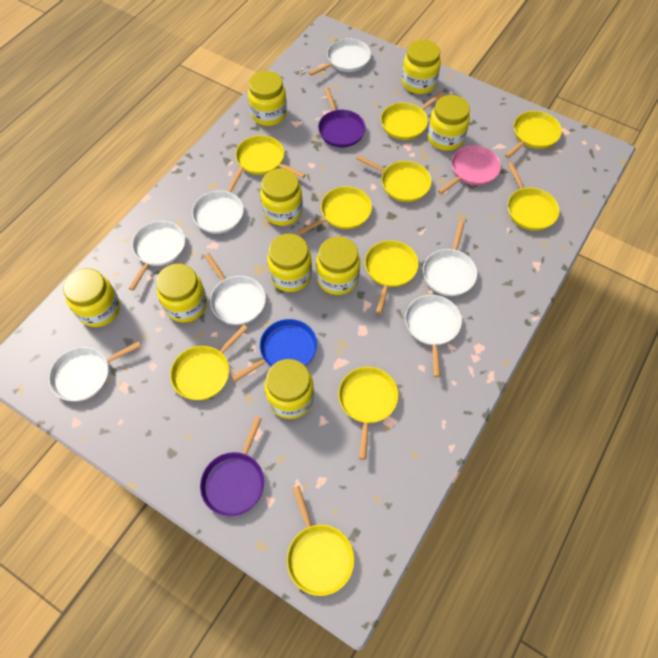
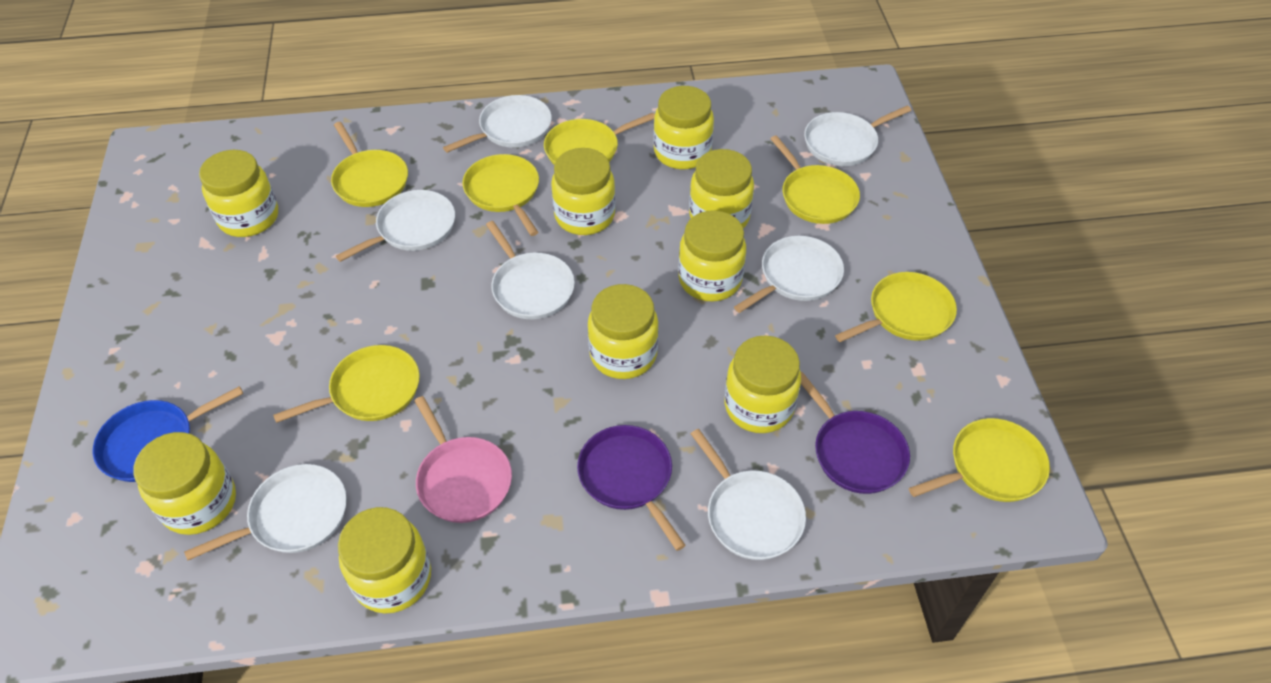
yellow pan: [170,325,248,400] [235,135,306,178] [287,486,354,596] [298,186,372,235] [338,367,398,460] [356,155,432,202] [365,240,419,314] [381,92,445,140] [505,111,562,158] [508,162,559,231] = 10 -> [273,345,420,423] [331,122,408,207] [462,154,539,236] [544,113,655,165] [770,135,860,224] [835,272,957,342] [909,418,1050,502] = 7

